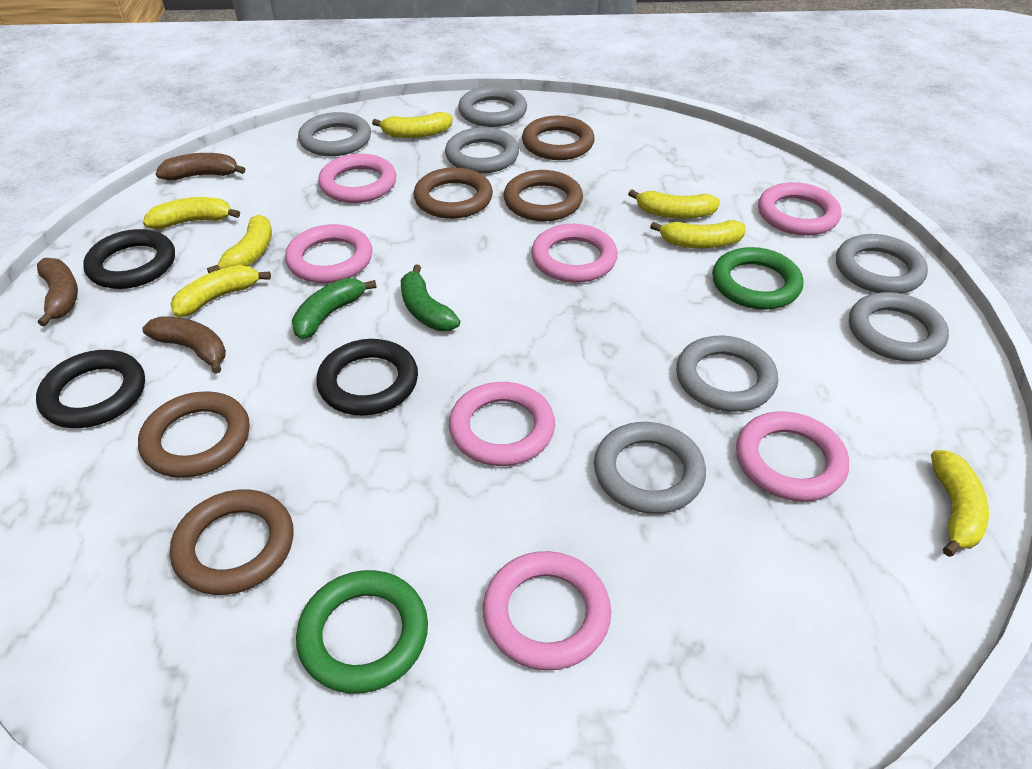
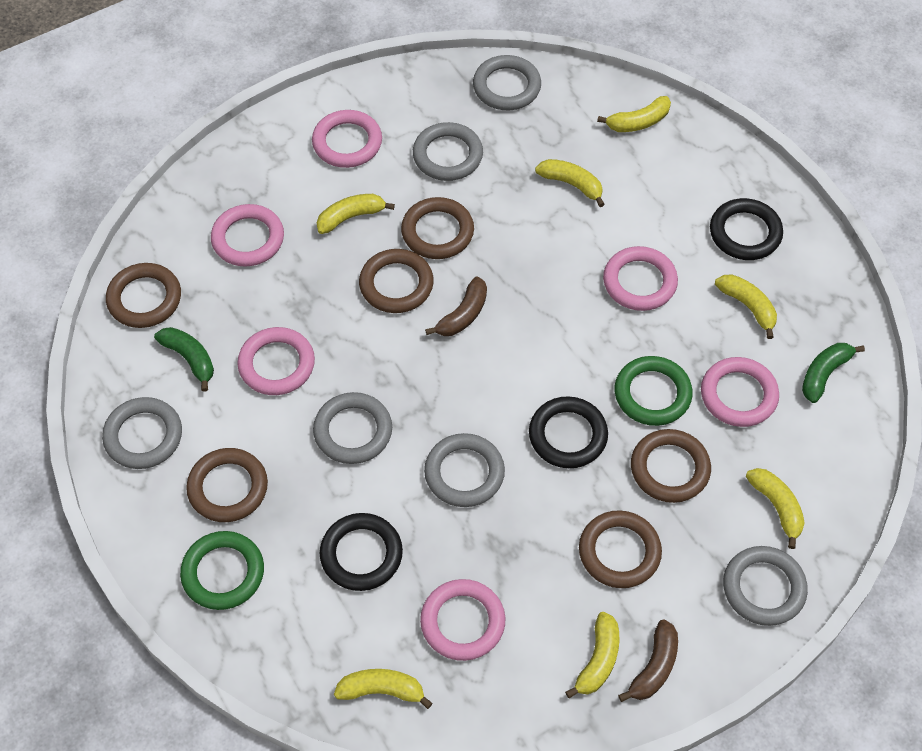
brown banana: [37,258,78,326] [143,316,226,374] [156,153,245,181] = 3 -> [425,276,487,336] [618,619,678,702] = 2
brown ring: [138,391,250,478] [170,489,294,595] [413,167,493,219] [504,170,583,221] [522,116,595,160] = 5 -> [106,263,181,328] [186,448,268,522] [359,249,434,313] [401,197,474,259] [579,510,662,588] [631,429,711,503] = 6
grey ring: [298,112,371,156] [445,127,519,173] [458,86,527,127] [594,422,706,514] [676,335,778,412] [836,234,928,294] [849,292,949,361] = 7 -> [102,397,182,469] [313,392,392,464] [413,122,483,181] [424,433,505,507] [473,55,541,110] [723,546,808,626] = 6
pink ring: [285,224,373,283] [318,154,396,203] [449,382,555,466] [483,551,611,670] [531,224,618,283] [736,411,849,501] [758,182,841,236] = 7 -> [211,204,284,266] [237,327,315,395] [312,110,382,168] [420,579,505,661] [603,246,678,311] [701,357,779,427] = 6

